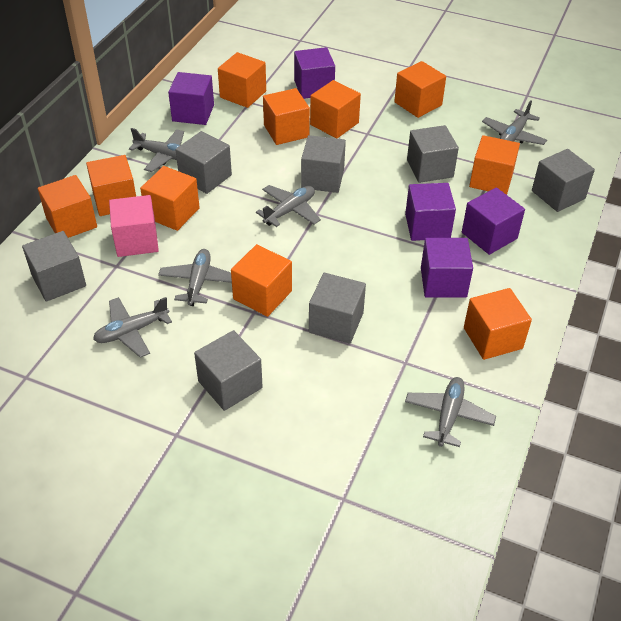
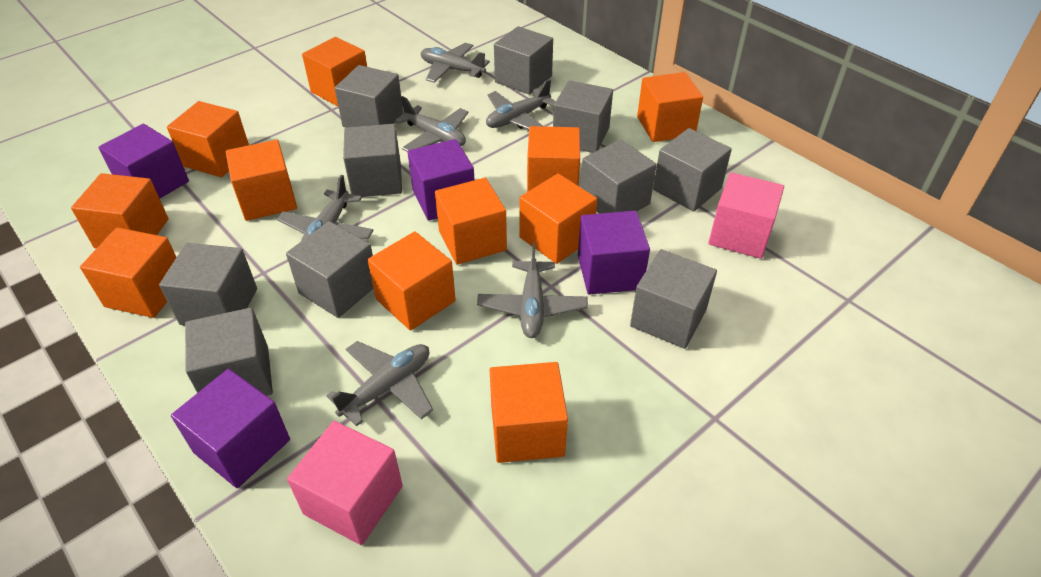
grey cube: [22,231,86,302] [175,131,232,194] [194,330,263,411] [301,135,346,193] [309,273,366,344] [407,125,459,183] [532,149,595,212] = 7 -> [159,243,257,325] [185,308,273,396] [286,221,373,318] [335,65,403,128] [343,124,402,197] [494,26,553,95] [553,80,613,153] [580,139,657,214] [630,249,717,349] [653,128,732,212] = 10
orange cube: [38,175,97,238] [86,155,136,216] [140,166,200,231] [218,52,266,108] [231,244,292,317] [263,88,310,145] [310,80,361,138] [394,61,446,118] [464,288,532,360] [469,135,520,195] = 10 -> [71,173,169,248] [80,228,176,318] [167,101,249,177] [226,140,297,221] [302,37,367,106] [368,231,456,331] [435,178,507,265] [490,362,568,463] [519,174,597,264] [527,126,580,192] [637,72,703,142] = 11
pink cube: [109,195,159,257] = 1 -> [287,421,403,545] [708,172,784,259] = 2
purple cube: [168,72,214,125] [294,47,335,99] [405,183,456,241] [421,238,473,298] [462,187,525,255] = 5 -> [98,124,189,198] [171,369,290,488] [407,139,475,221] [578,211,650,295] = 4

